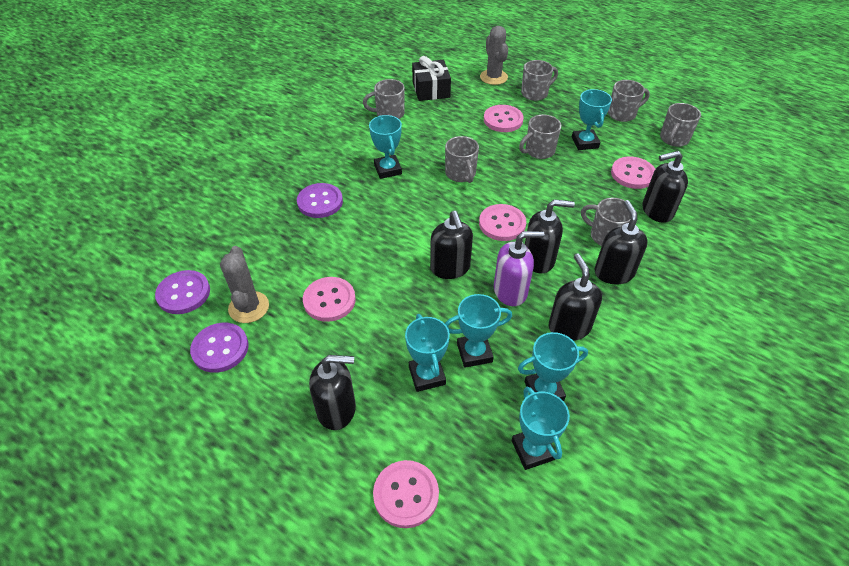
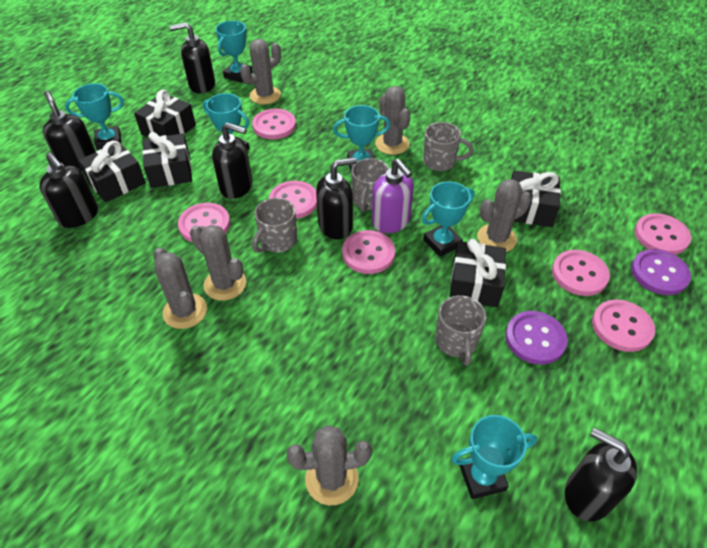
black gift: [412,56,451,101] = 1 -> [78,141,146,203] [134,90,196,138] [142,132,192,188] [450,239,506,307] [511,171,561,227] = 5
grey cactus: [220,246,269,323] [480,26,508,85] = 2 -> [153,248,207,329] [190,225,246,301] [240,39,281,104] [287,425,372,505] [375,86,410,155] [477,179,532,252] = 6
grey mug: [363,79,405,119] [445,136,479,183] [519,115,561,159] [521,60,558,101] [581,198,631,246] [608,80,650,122] [660,103,701,147] = 7 -> [252,198,297,253] [351,158,389,212] [423,122,474,171] [435,295,487,366] = 4
pink button: [303,277,356,322] [373,460,439,528] [479,204,526,241] [484,105,524,132] [611,157,655,189] = 5 -> [178,203,230,242] [252,109,296,139] [269,181,317,219] [342,230,395,274] [552,250,610,296] [592,300,655,352] [635,213,691,255] = 7
purple button: [155,270,210,314] [190,323,249,373] [297,183,343,218] = 3 -> [505,311,568,365] [631,249,691,295] = 2

